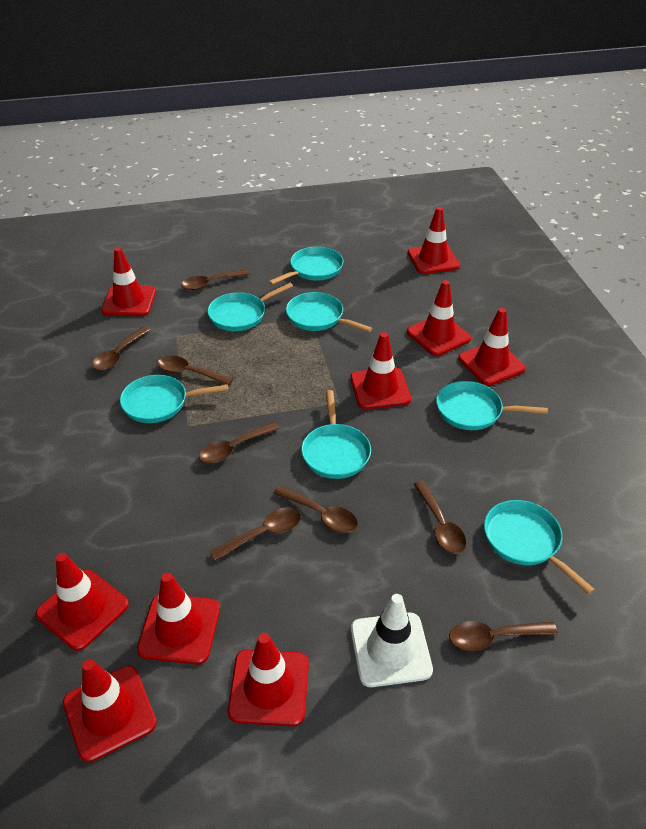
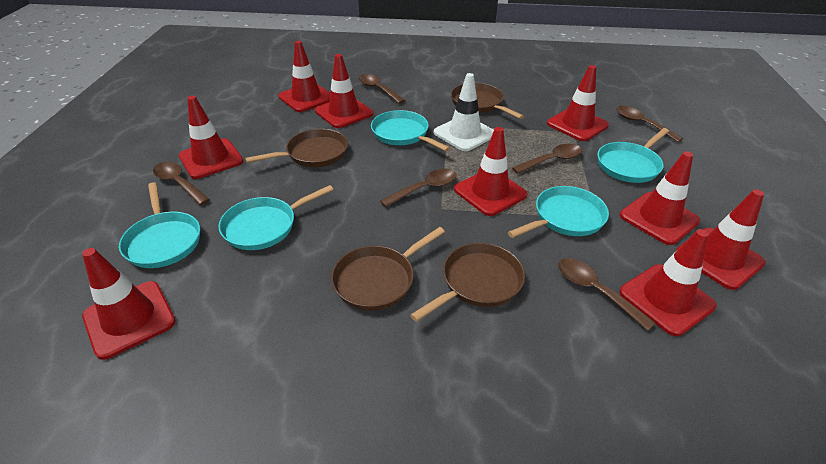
brown pan: none = 0 -> [245,129,348,167] [331,227,445,311] [410,243,525,322] [451,83,524,119] = 4
brown spoon: [92,327,150,371] [158,356,233,385] [181,269,250,290] [199,422,279,463] [210,507,301,561] [273,485,358,533] [414,481,466,554] [449,621,558,651] = 8 -> [153,162,210,205] [358,74,405,104] [380,169,457,207] [512,144,582,174] [558,258,655,331] [616,106,683,142] = 6
turquoise pan: [120,375,228,423] [207,283,293,331] [268,247,343,285] [286,292,372,332] [301,390,371,479] [436,381,548,430] [484,500,595,595] = 7 -> [119,182,200,268] [218,185,334,250] [371,110,450,151] [508,186,609,238] [597,128,669,183] = 5

